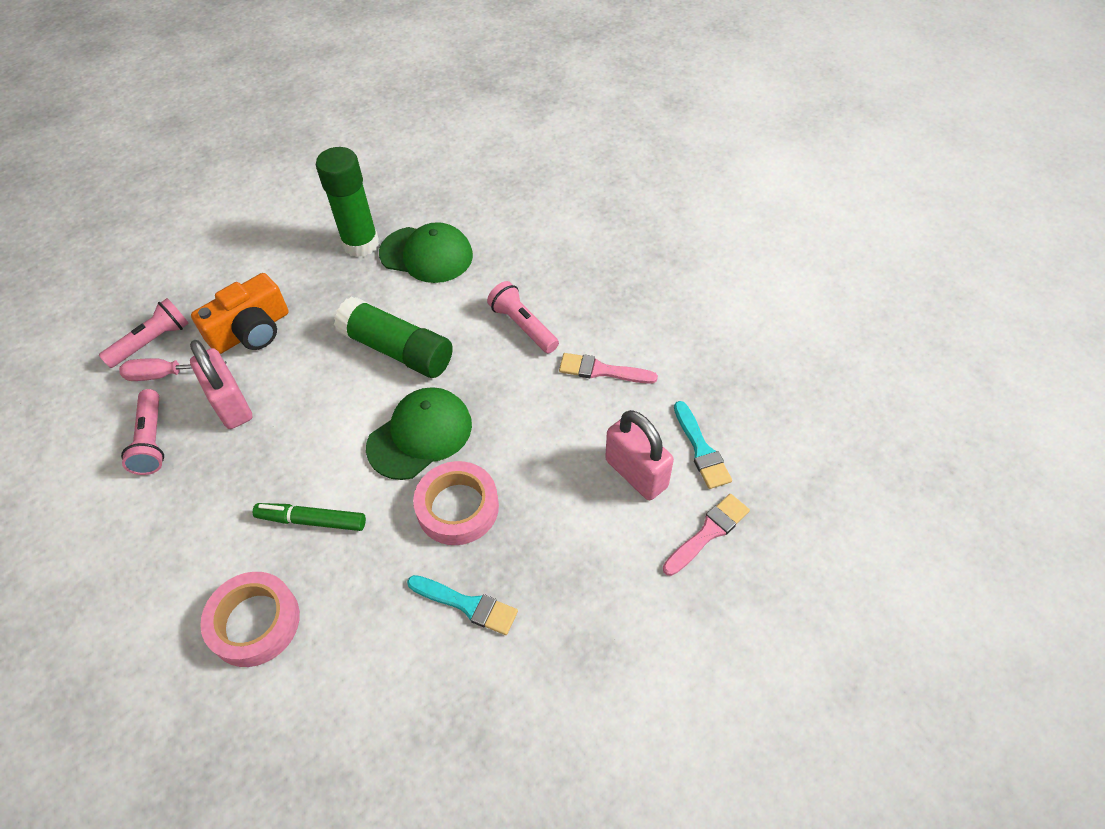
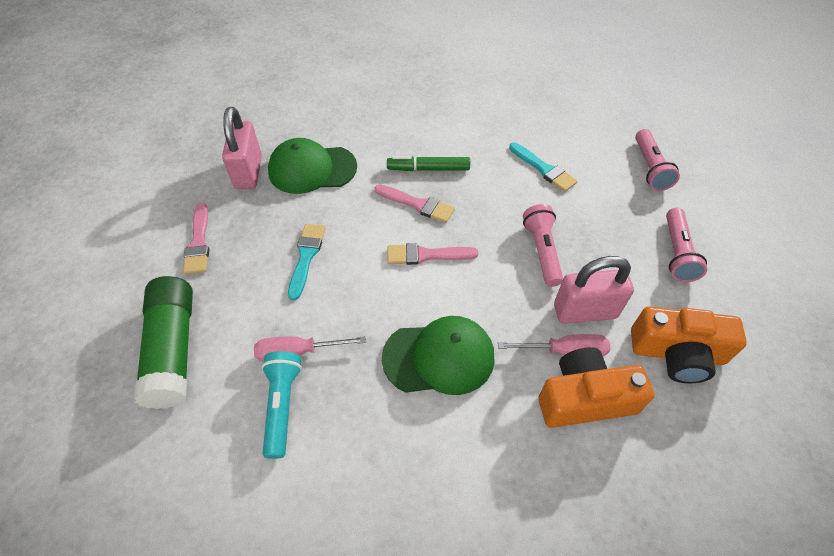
green glue stick: [316,147,379,257] [334,296,453,378] = 2 -> [134,276,193,409] = 1
orange camera: [191,273,289,354] = 1 -> [538,347,654,428] [631,306,747,383] = 2
pink brush: [559,353,658,384] [663,494,750,576] = 2 -> [183,203,209,274] [375,184,455,223] [387,243,479,265] = 3
pink screwdriver: [119,358,226,381] = 1 -> [254,336,366,362] [498,334,610,357] = 2
pink tape: [200,572,300,667] [413,461,499,545] = 2 -> none = 0
turquoise flashlight: none = 0 -> [262,351,302,459] = 1

